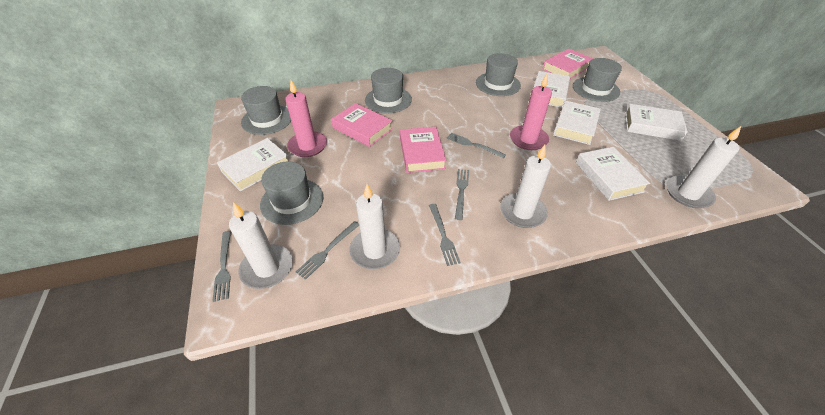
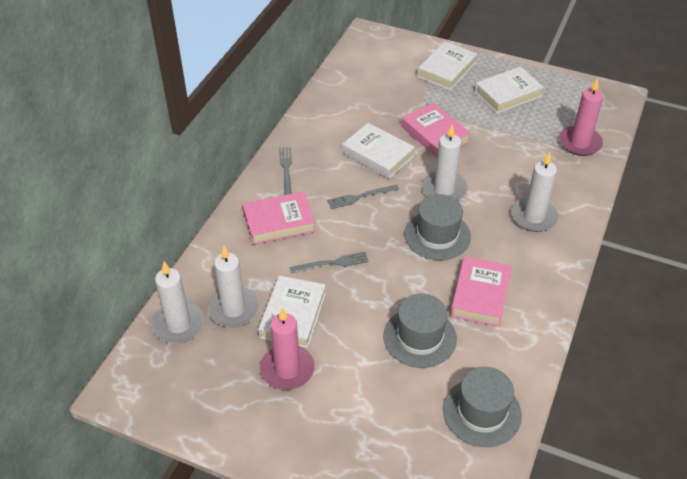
grey fork: [212,231,231,302] [296,221,359,280] [429,204,461,266] [446,133,506,158] [455,169,469,220] = 5 -> [279,147,292,195] [290,252,369,273] [327,185,399,209] = 3
grey hat: [241,86,291,135] [260,162,323,225] [365,68,412,113] [476,53,521,96] [573,58,622,102] = 5 -> [384,294,457,368] [405,194,471,260] [443,367,522,447] = 3
white book: [217,138,288,192] [533,71,570,108] [553,101,601,145] [576,147,650,201] [625,104,688,141] = 5 -> [258,276,326,348] [342,123,415,179] [417,41,477,90] [475,66,544,114] = 4

